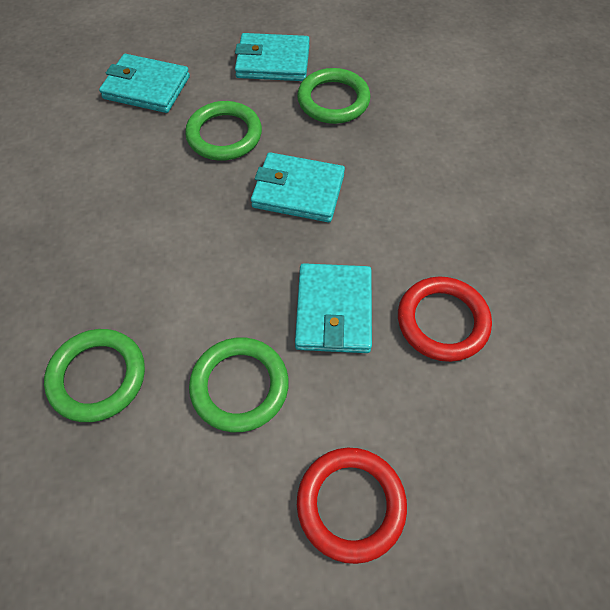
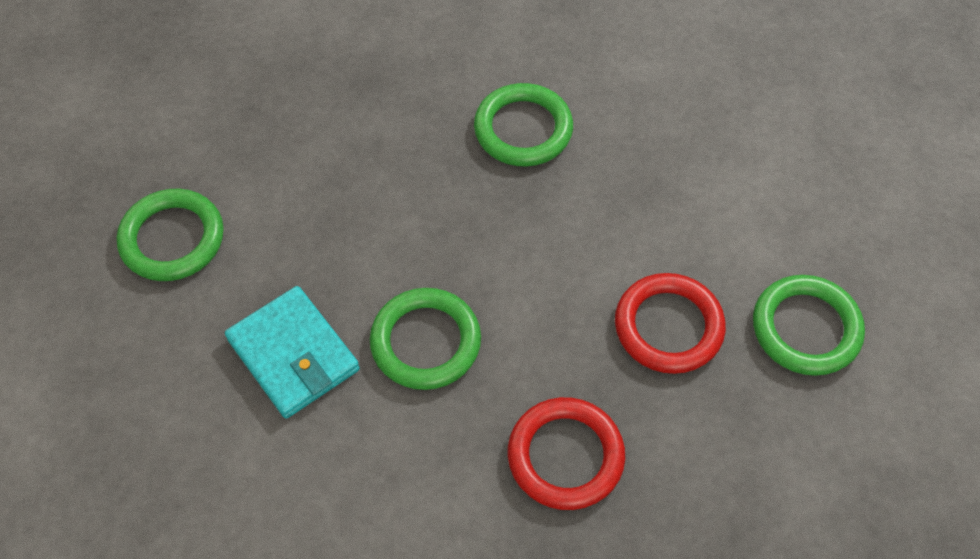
turquoise wallet: [99,54,190,113] [235,33,310,81] [251,152,345,222] [295,263,372,353] = 4 -> [225,286,360,419] = 1

